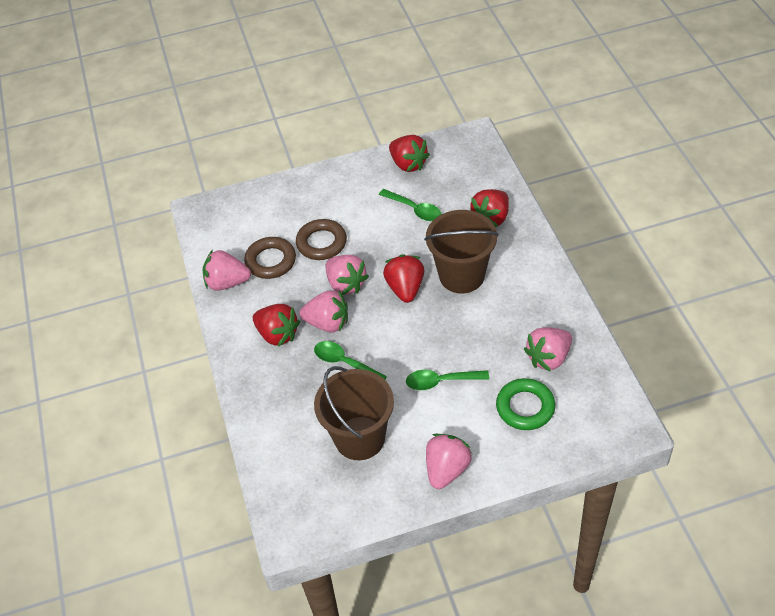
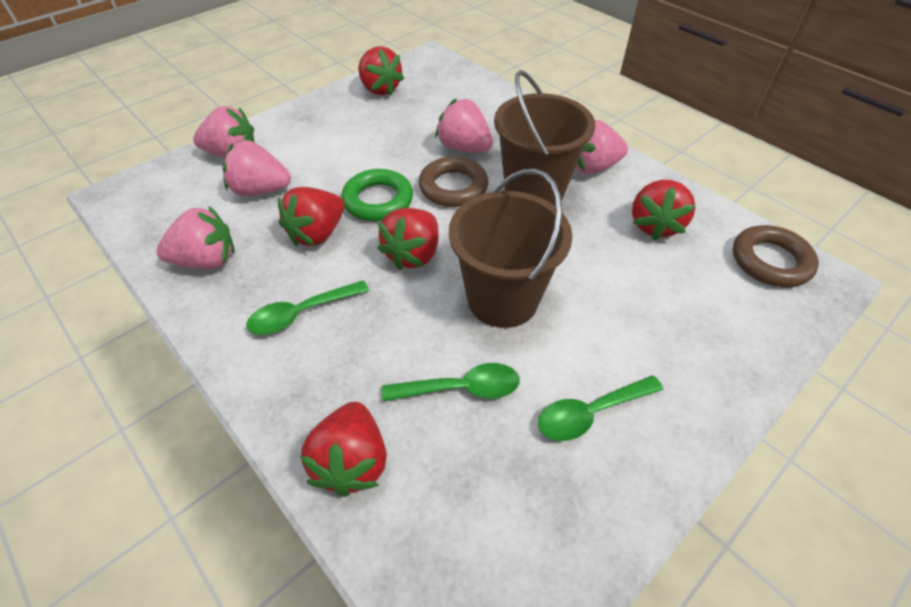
red strawberry: [253,304,300,347] [383,254,425,303] [389,135,430,172] [471,189,509,227] = 4 -> [278,187,345,246] [300,402,387,497] [358,46,404,96] [377,208,439,270] [632,180,696,240] = 5

